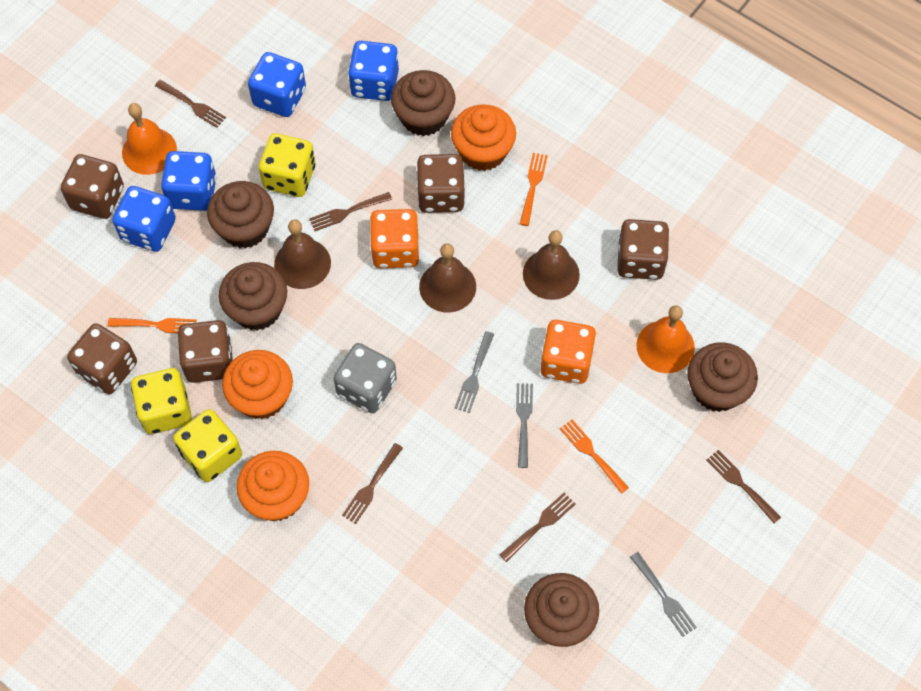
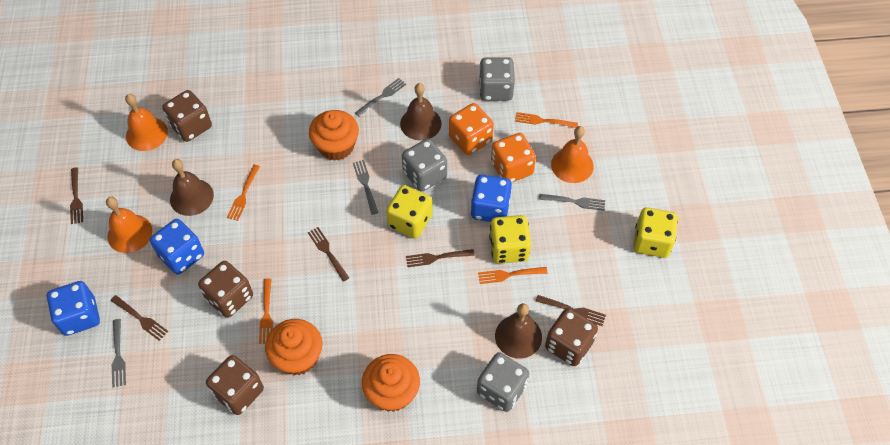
blue dice: [112,186,176,252] [161,151,217,211] [248,52,306,117] [348,41,399,101] = 4 -> [47,281,100,336] [150,219,204,275] [471,174,512,222] = 3
brown cupcake: [207,181,274,249] [219,262,287,331] [391,70,455,136] [524,573,599,647] [687,342,758,412] = 5 -> none = 0
brown dice: [61,154,124,219] [67,323,137,394] [178,320,233,383] [417,154,465,213] [617,219,669,280] = 5 -> [162,90,212,142] [198,261,253,318] [206,355,264,415] [545,308,598,366] = 4
grey dice: [334,343,397,413] = 1 -> [402,139,447,192] [477,352,529,412] [479,57,515,101] = 3
grey fork: [455,331,494,413] [516,383,533,468] [630,552,697,637] = 3 -> [112,319,126,387] [353,160,378,215] [355,78,406,117] [539,194,605,211] = 4
orange bell: [122,103,177,175] [636,305,695,373] = 2 -> [106,197,152,253] [125,94,168,151] [551,126,594,183] = 3
orange fork: [108,318,197,333] [520,153,548,226] [560,419,629,494] = 3 -> [227,165,260,221] [259,278,273,344] [478,267,548,284] [515,112,578,128] = 4

